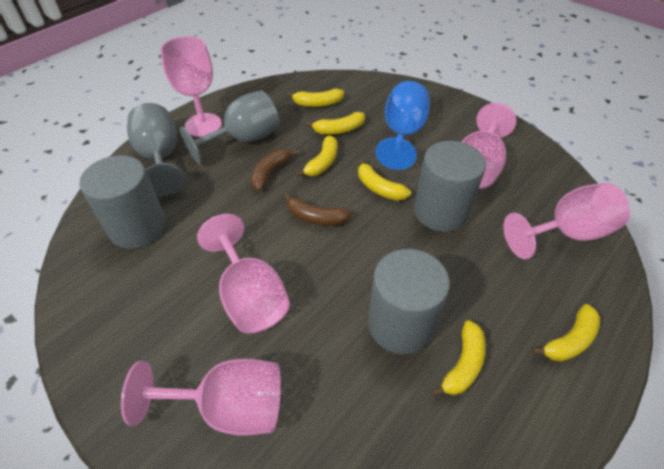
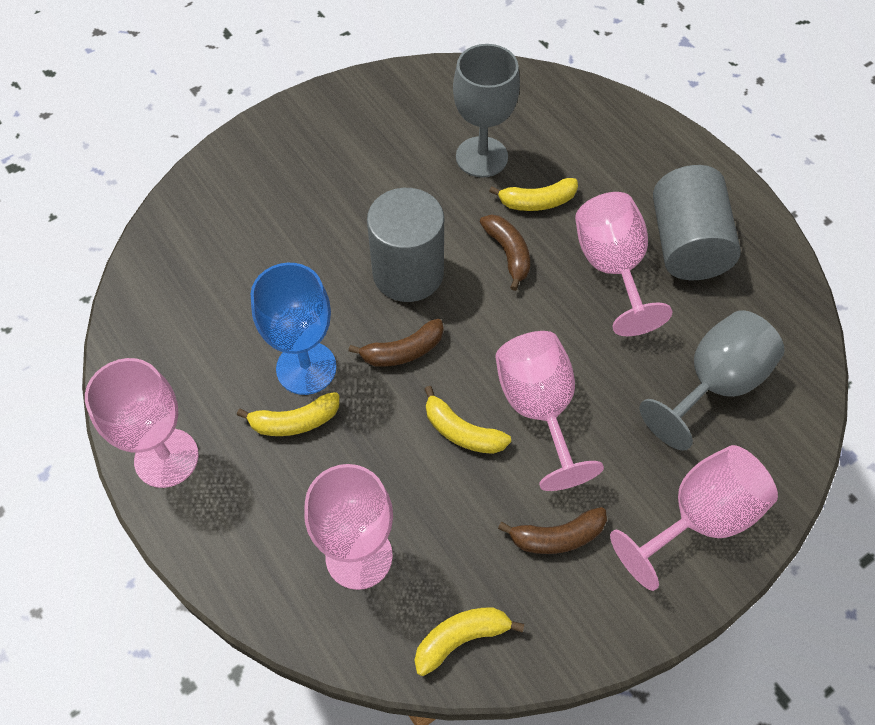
brown banana: [251,149,299,191] [284,193,351,226] = 2 -> [349,319,444,367] [480,214,530,291] [498,507,607,554] = 3
grey cylinder: [79,155,166,249] [368,249,450,354] [414,141,486,232] = 3 -> [367,188,444,302] [653,165,741,280] = 2
yellow banana: [287,89,344,107] [296,135,337,177] [306,112,365,134] [358,158,411,201] [432,320,486,397] [532,304,600,362] = 6 -> [237,392,340,436] [415,607,524,676] [424,386,511,454] [489,178,578,211] = 4

